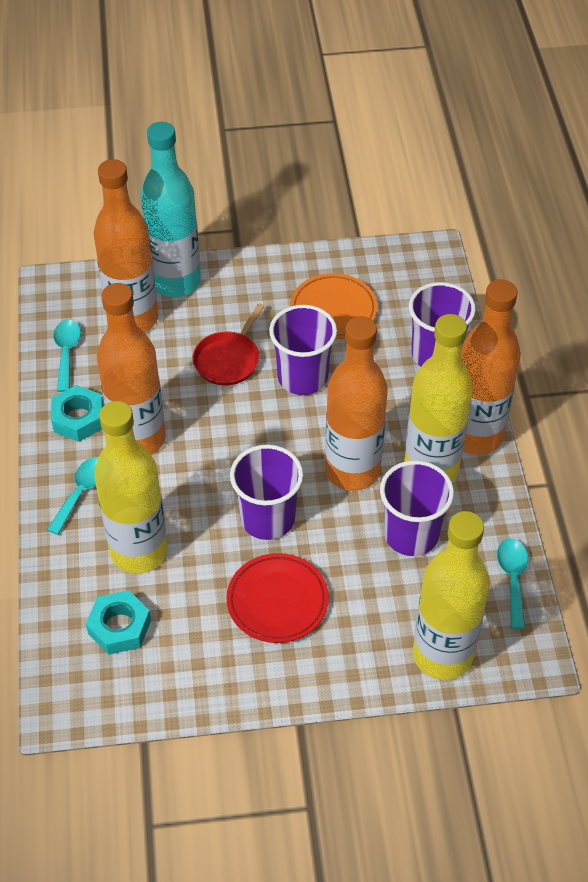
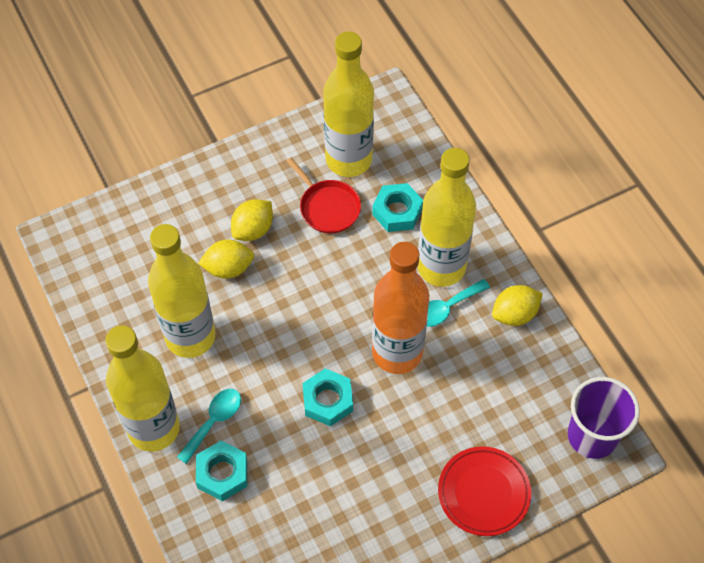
orange bottle: [93,159,158,332] [97,283,166,455] [325,316,388,491] [461,279,521,455] = 4 -> [372,242,429,374] = 1
orange plate: [290,273,378,339] = 1 -> none = 0
purple cup: [230,445,303,540] [269,305,337,395] [380,460,454,556] [409,282,476,366] = 4 -> [568,377,640,459] = 1
turquoise bottle: [141,122,201,297] = 1 -> none = 0
turquoise nut: [51,385,103,442] [86,590,151,655] = 2 -> [196,441,247,501] [302,368,353,427] [372,183,423,232] = 3
turquoise spoon: [47,457,99,535] [53,320,81,392] [497,539,528,629] = 3 -> [177,389,241,464] [427,279,490,327] = 2
yellow bottle: [94,401,168,574] [404,314,473,482] [413,511,490,680] = 3 -> [105,325,180,452] [148,224,215,358] [323,32,374,177] [417,148,476,287] = 4
yellow lemon: none = 0 -> [198,239,254,279] [231,199,273,241] [492,285,543,326] = 3

